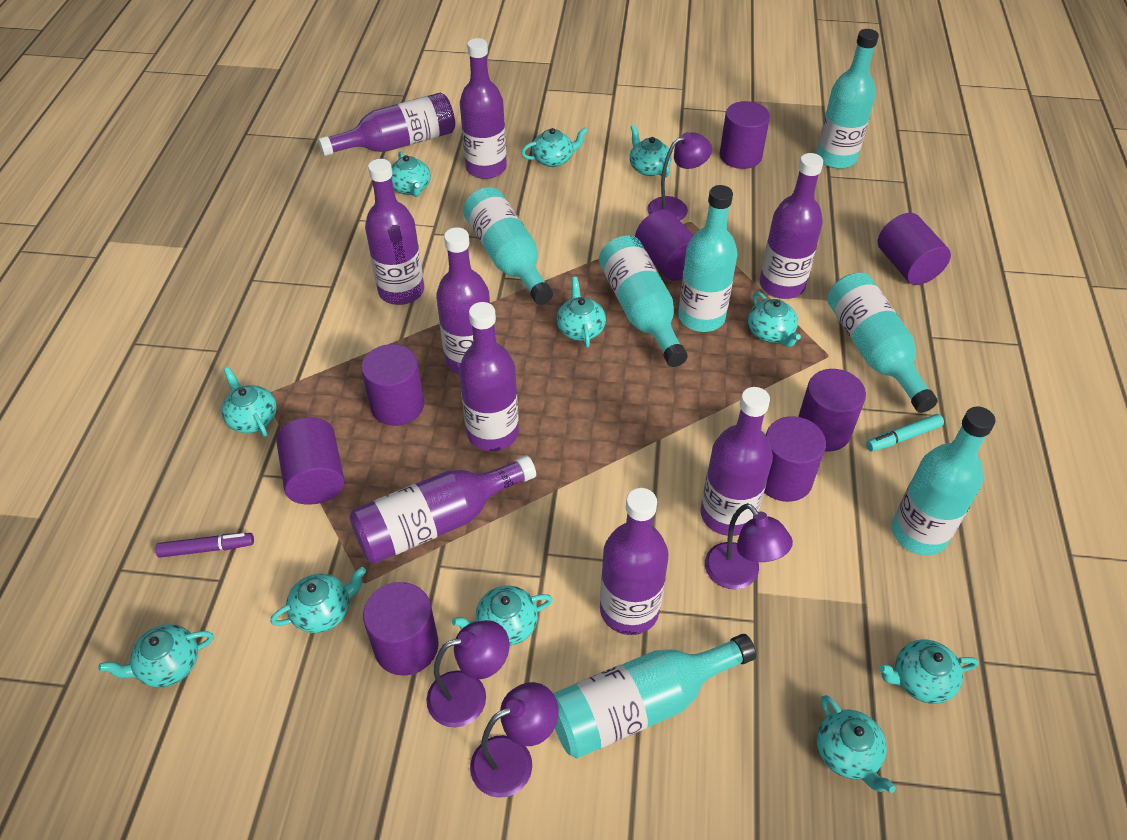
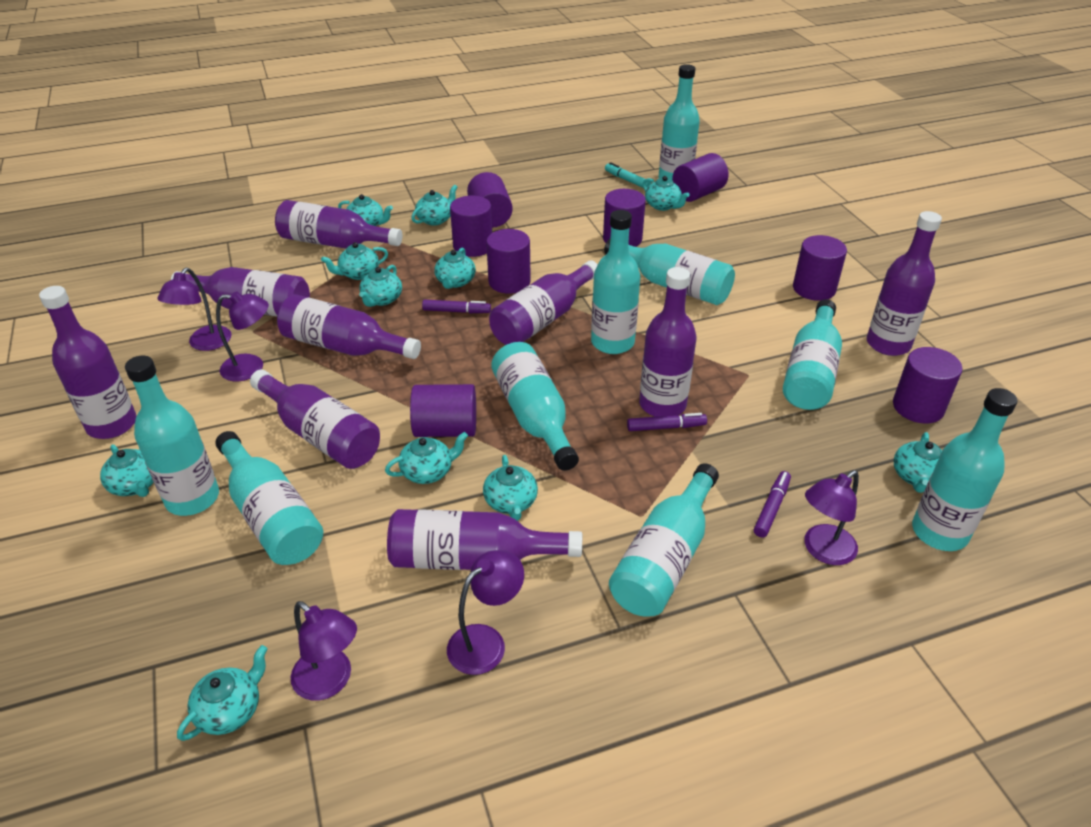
purple lamp: [426,620,509,727] [470,682,559,798] [647,132,712,220] [705,503,793,589] = 4 -> [157,268,231,351] [216,291,269,382] [291,601,357,701] [447,550,524,675] [804,470,859,565] = 5
purple marker: [156,533,254,558] = 1 -> [422,300,491,313] [627,413,707,431] [754,471,791,537] = 3
turquoise bottle: [463,187,553,305] [553,634,756,758] [599,236,688,367] [678,185,737,332] [817,29,879,169] [827,273,938,413] [892,406,995,555] = 7 -> [125,355,219,516] [215,431,323,565] [491,342,579,471] [591,210,641,354] [604,238,735,305] [609,463,719,617] [659,64,700,180] [783,299,842,410] [912,388,1017,551] = 9

